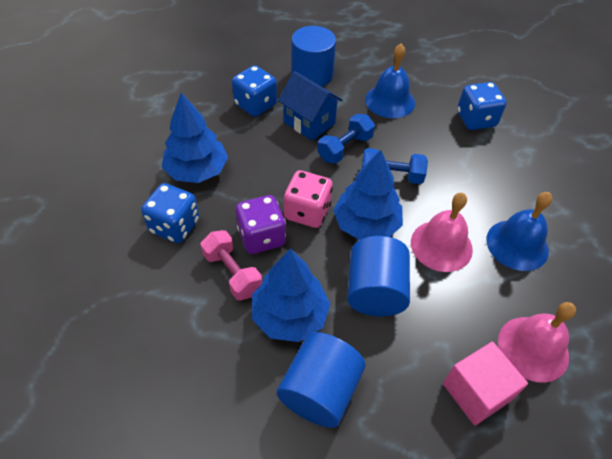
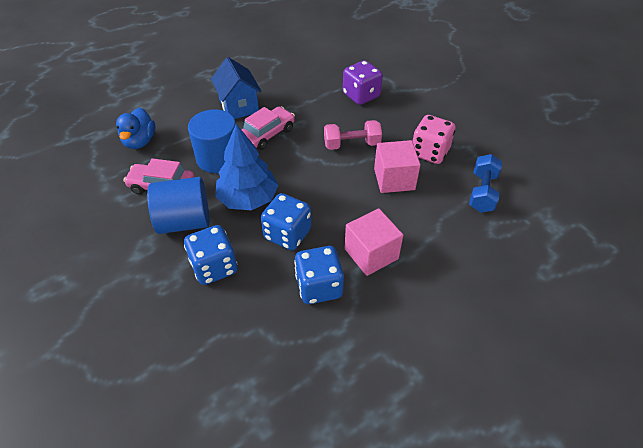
blue bell: [365,44,415,118] [486,192,552,271] = 2 -> none = 0
blue cylinder: [277,332,365,428] [291,26,336,86] [347,236,410,316] = 3 -> [147,177,209,234] [188,109,236,173] = 2
blue duck: none = 0 -> [116,108,155,149] = 1
blue dumbbell: [318,114,375,164] [362,148,428,184] = 2 -> [469,154,502,213] = 1
blue tree: [162,92,228,183] [252,249,330,342] [333,150,403,240] = 3 -> [215,124,279,210] = 1
pink bell: [411,193,473,272] [498,302,576,383] = 2 -> none = 0
pink car: none = 0 -> [123,158,195,195] [242,106,295,150] = 2
pink cube: [443,342,528,425] = 1 -> [345,208,403,276] [374,140,420,193] = 2

